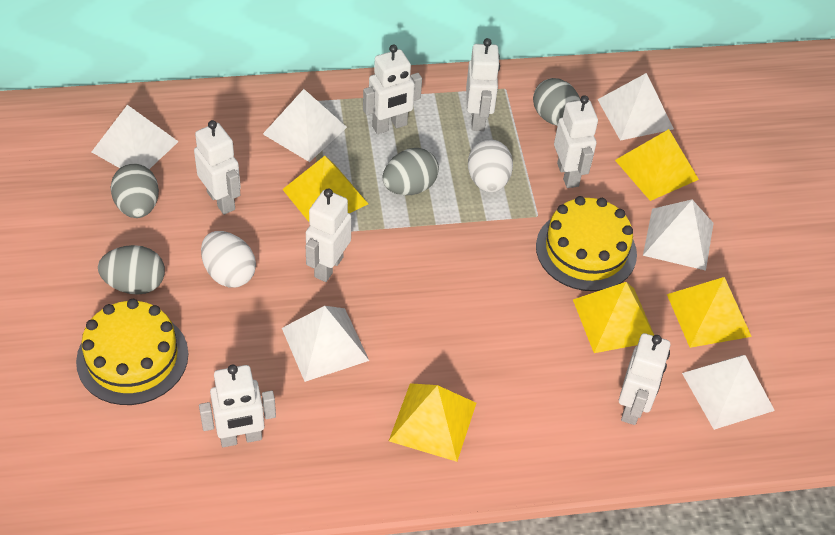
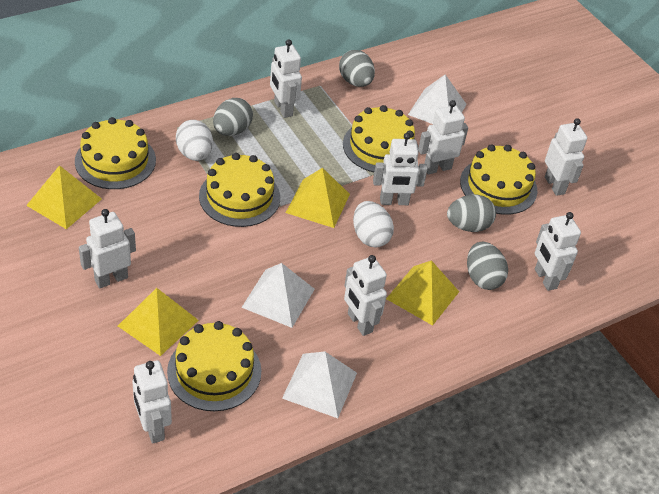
white pyramid: [92,105,179,169] [263,89,347,162] [282,306,369,382] [597,73,674,141] [643,200,714,271] [682,355,775,430] = 6 -> [241,263,315,328] [282,351,357,418] [408,74,467,124] = 3
white robot: [194,120,241,215] [199,364,276,447] [305,189,351,282] [363,45,422,134] [466,38,500,131] [554,95,598,188] [619,333,670,425] = 7 -> [79,209,136,288] [132,360,172,444] [270,39,302,118] [344,255,387,336] [373,133,428,205] [418,100,468,174] [535,212,581,291] [545,118,587,196] = 8
yellow cake: [76,299,188,405] [536,196,637,291] = 2 -> [75,117,156,189] [167,321,261,411] [199,153,280,227] [343,105,419,172] [460,144,537,215] = 5
yellow pyramid: [282,156,368,222] [389,383,476,462] [573,282,654,353] [615,129,699,201] [667,277,752,348] = 5 -> [26,165,102,229] [118,288,199,356] [286,168,350,228] [386,260,459,326] = 4

